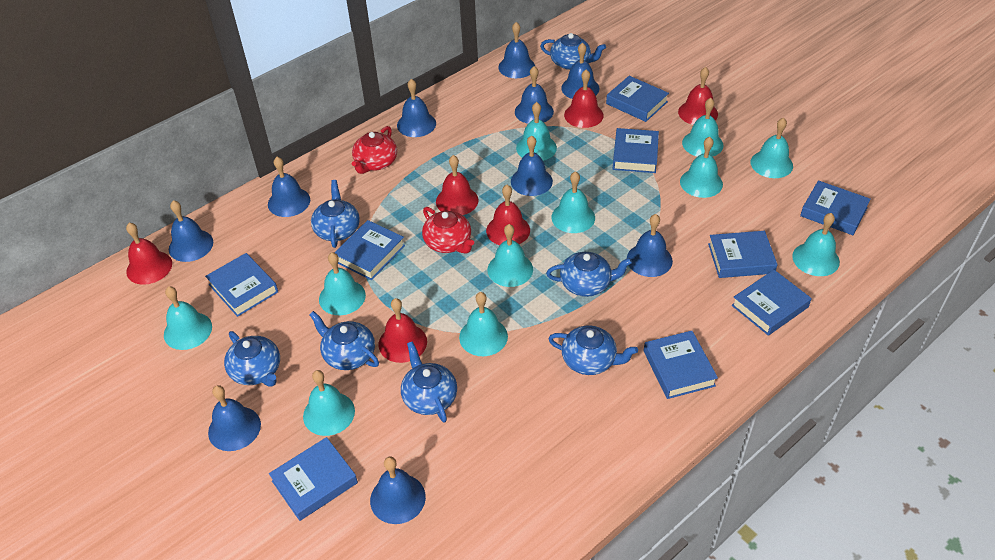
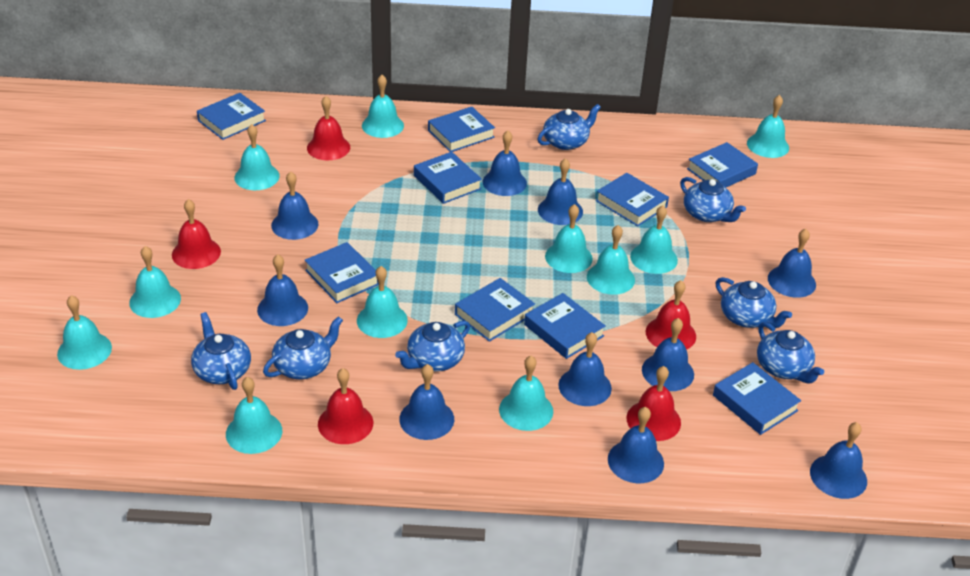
red bell: [126,223,172,285] [379,298,427,363] [436,155,479,215] [486,185,530,245] [564,69,604,128] [678,67,718,125] = 6 -> [172,199,221,269] [307,96,350,160] [318,368,373,444] [626,366,681,441] [646,280,696,350] = 5
red teapot: [352,126,397,174] [422,207,474,254] = 2 -> none = 0

